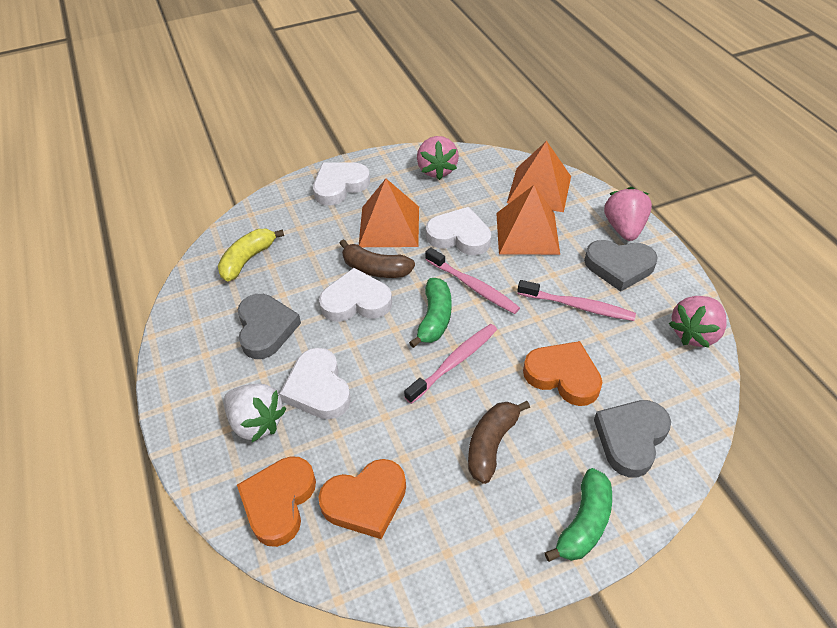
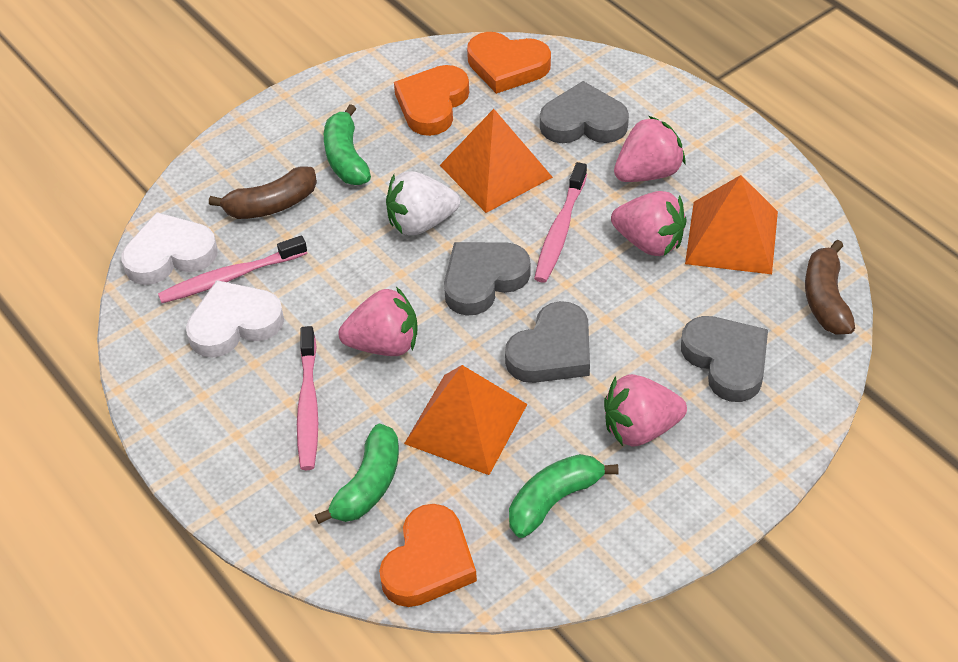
green banana: [409,278,452,348] [544,468,612,562] = 2 -> [315,424,399,524] [324,104,371,185] [509,454,619,538] = 3
grey heart: [237,294,301,359] [584,240,658,292] [594,400,671,477] = 3 -> [444,242,531,316] [505,301,590,383] [540,81,629,143] [681,316,768,402] = 4
pink strawberry: [417,136,459,180] [604,187,652,241] [669,296,727,348] = 3 -> [338,287,418,356] [604,374,687,447] [611,191,687,256] [614,116,685,182] = 4
white heart: [279,348,351,419] [313,163,370,206] [319,268,392,322] [426,207,491,255] = 4 -> [122,212,218,285] [186,280,284,358] = 2
yellow banana: [218,229,284,281] = 1 -> none = 0

